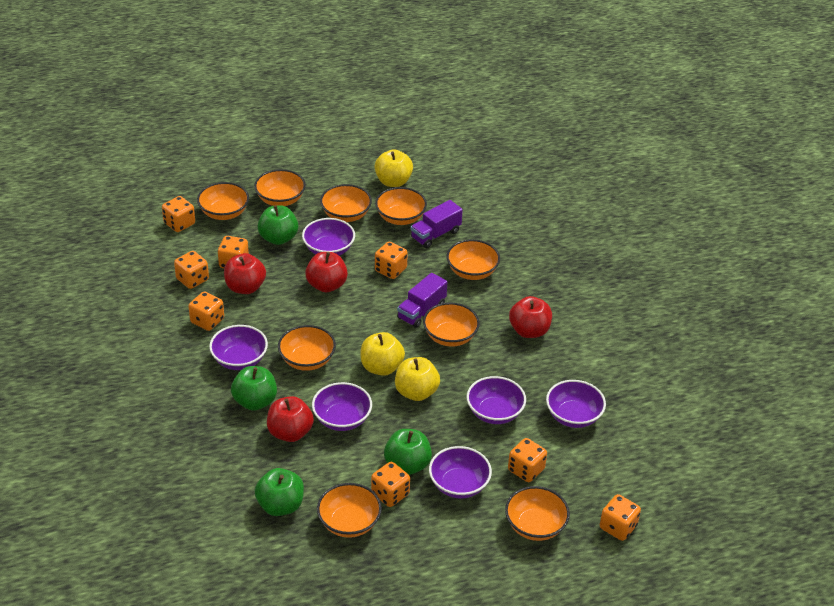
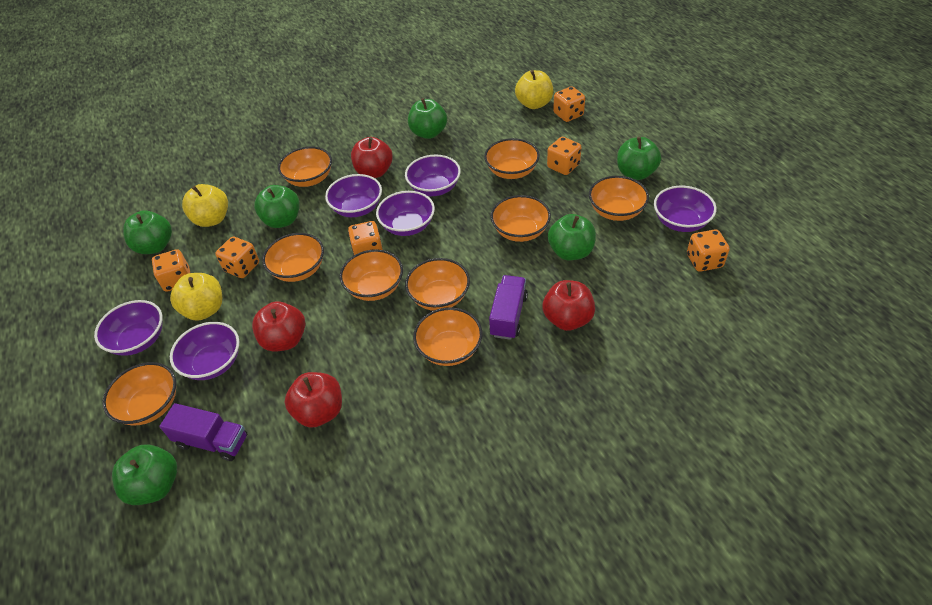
green apple: [231,366,277,411] [255,468,304,516] [257,205,298,245] [384,429,432,475] = 4 -> [112,444,177,505] [123,210,172,254] [254,185,300,228] [408,98,447,139] [548,214,596,260] [617,137,661,180] = 6
orange dice: [162,196,195,232] [174,251,209,289] [188,291,224,331] [218,236,249,268] [371,462,410,507] [375,242,408,279] [508,438,547,482] [600,494,641,541] = 8 -> [152,249,190,292] [215,237,259,278] [348,221,383,255] [547,137,581,175] [553,86,585,122] [687,229,730,272] = 6

